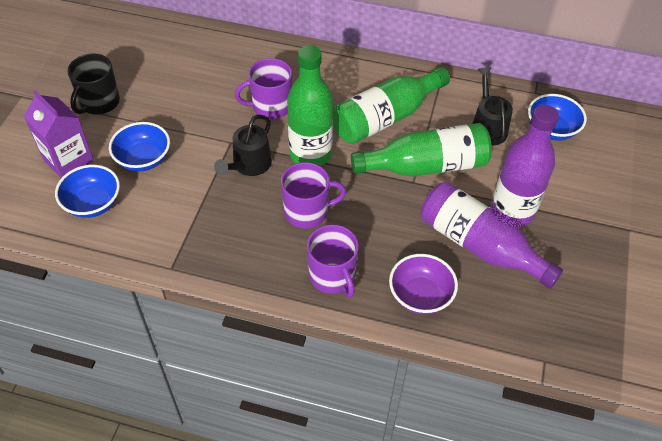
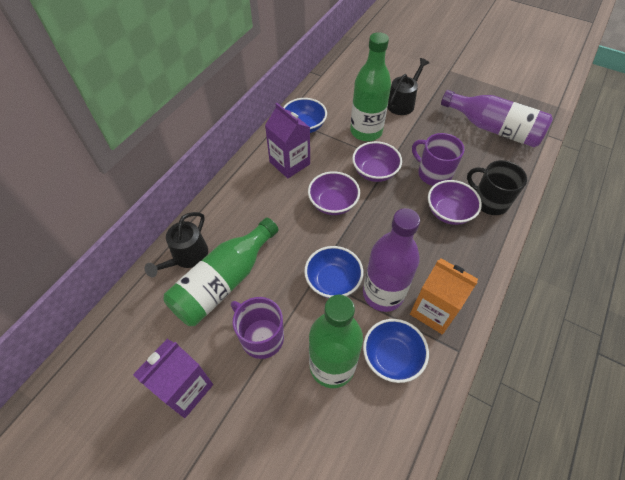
orange carton: none = 0 -> [410,258,478,334] = 1
purple bowl: [389,254,458,314] = 1 -> [308,171,360,215] [352,141,402,182] [428,180,482,225] = 3
purple carton: [24,90,94,178] = 1 -> [133,339,213,418] [265,103,310,178] = 2
purple mug: [235,58,292,119] [281,162,346,229] [307,224,359,297] = 3 -> [231,297,284,359] [412,133,464,186] = 2

